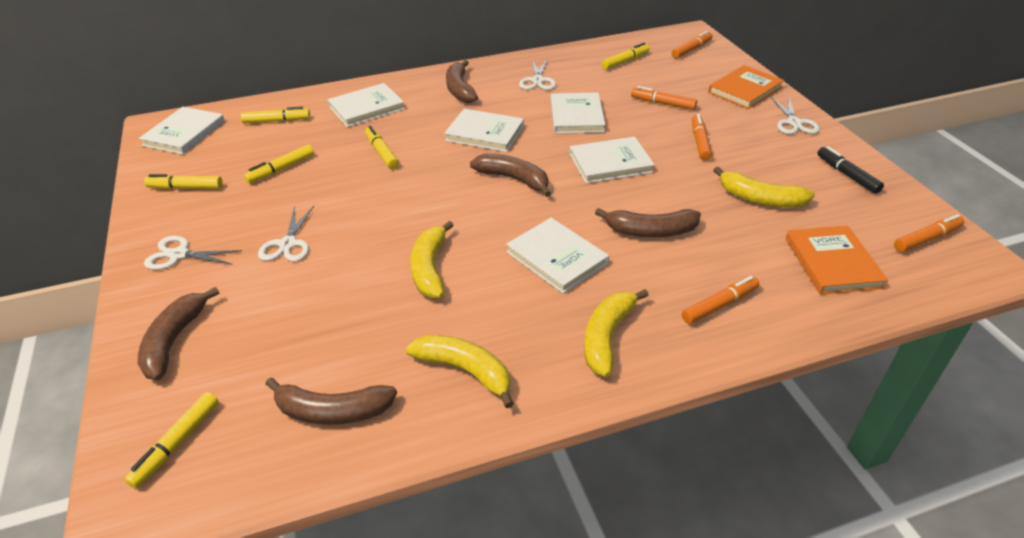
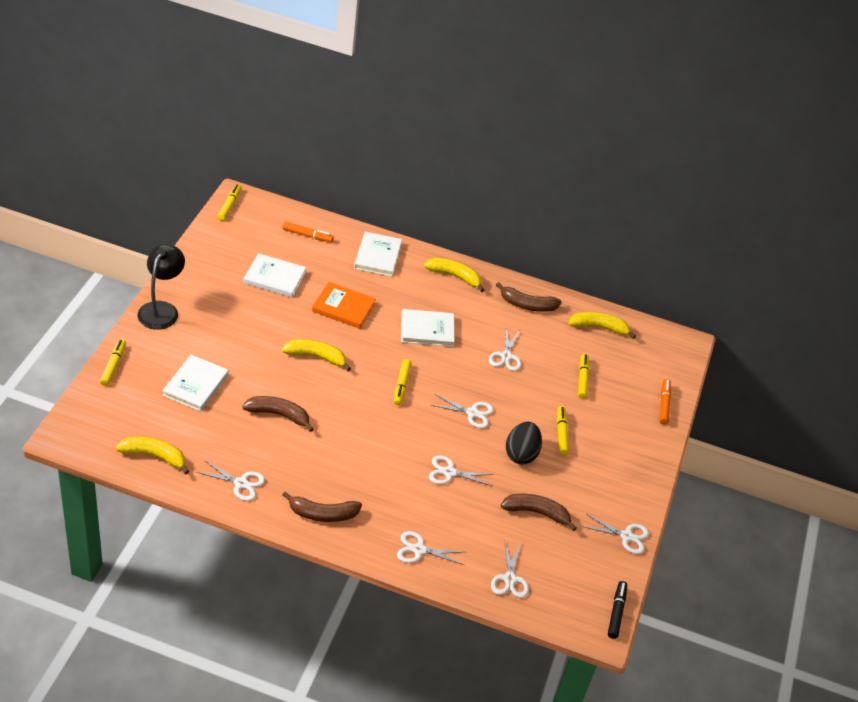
black egg: none = 0 -> [506,422,542,464] = 1
black lamp: none = 0 -> [138,244,185,330] = 1
brown banana: [138,287,219,380] [265,377,397,425] [446,60,478,103] [470,153,551,197] [595,208,701,237] = 5 -> [242,396,314,432] [283,491,362,522] [496,282,561,312] [501,494,577,531] = 4
orange book: [708,65,784,109] [786,225,888,294] = 2 -> [312,282,376,329] = 1
orange marker: [631,86,697,110] [672,31,713,58] [682,276,759,324] [692,114,712,161] [894,214,964,252] = 5 -> [282,221,334,242] [659,379,671,425] = 2
white book: [139,107,225,155] [327,83,405,127] [444,109,524,152] [506,218,609,294] [550,92,605,134] [570,136,655,183] = 6 -> [162,355,229,411] [244,253,306,297] [354,232,402,277] [401,309,455,347] = 4
white scissors: [144,236,242,270] [258,206,314,262] [519,60,556,90] [772,98,820,134] = 4 -> [196,460,265,501] [397,531,465,565] [429,455,494,486] [430,394,494,428] [489,327,521,371] [491,539,529,598] [582,514,649,554] = 7
yellow marker: [125,392,219,488] [144,174,223,189] [241,107,310,123] [244,145,314,183] [365,126,399,169] [601,43,650,70] = 6 -> [100,339,126,386] [217,184,242,221] [394,359,411,405] [557,406,569,455] [578,354,589,399] = 5

